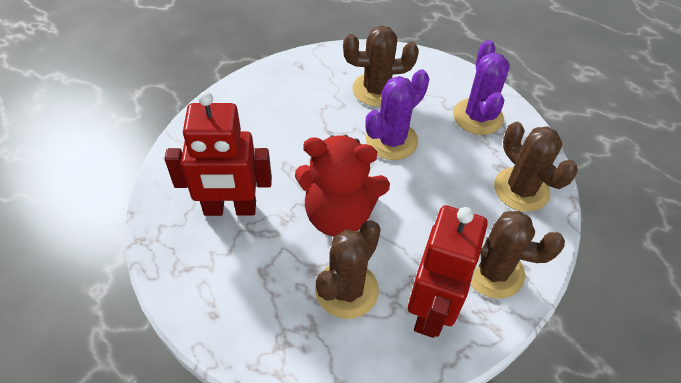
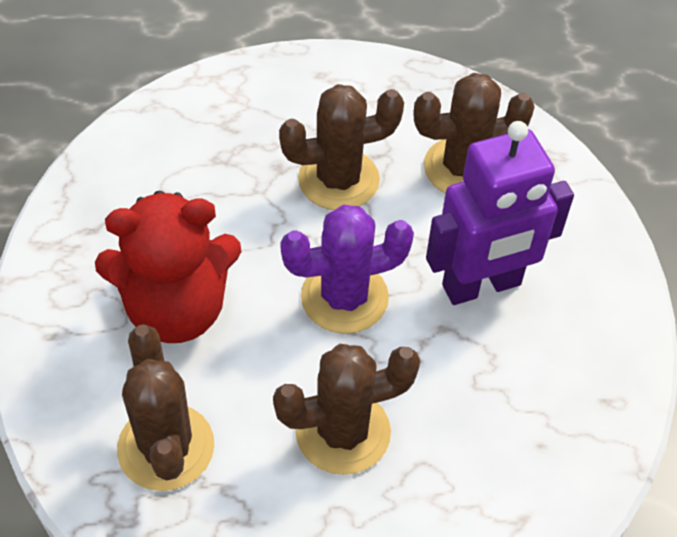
purple cactus: [365,69,429,160] [453,40,510,135] = 2 -> [280,204,414,334] = 1
purple robot: none = 0 -> [426,121,574,305] = 1
red robot: [164,91,272,216] [408,205,488,338] = 2 -> none = 0

